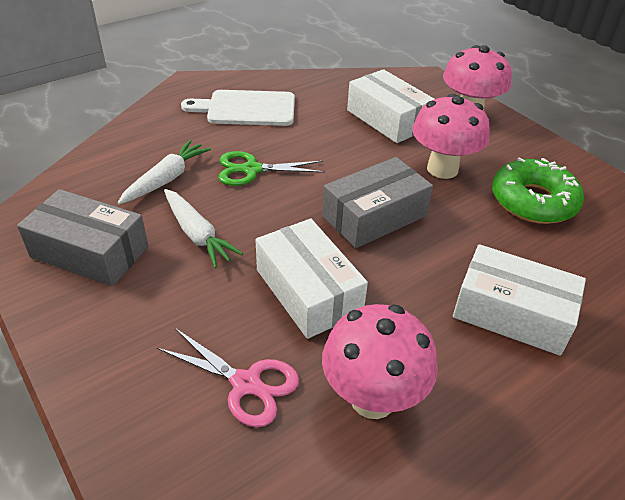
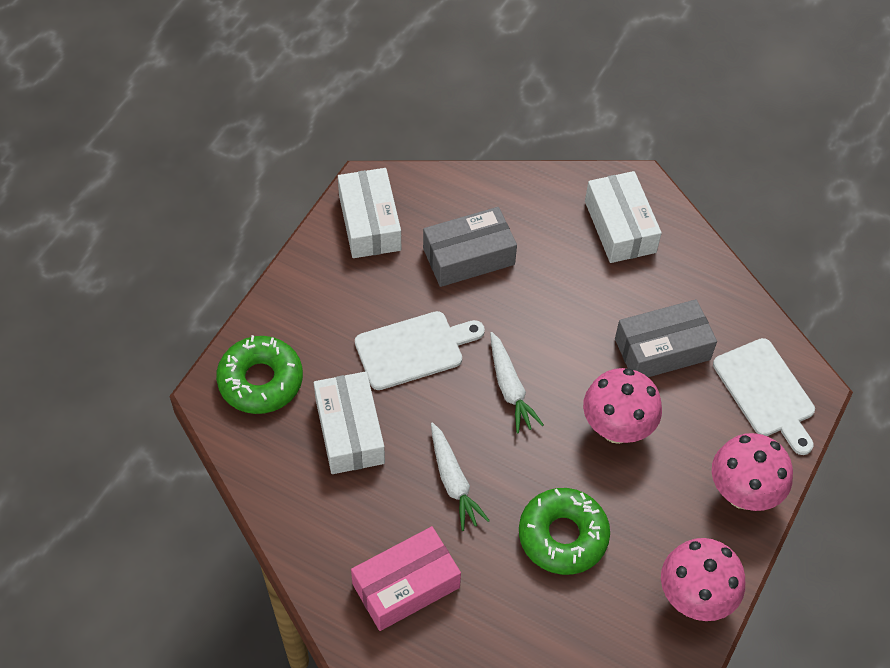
green donut: [492,157,584,224] = 1 -> [216,335,303,414] [519,488,610,575] = 2
green scissors: [218,151,325,186] = 1 -> none = 0
pink box: none = 0 -> [351,526,461,631] = 1
pink scissors: [157,328,299,427] = 1 -> none = 0
white cutting board: [181,90,295,126] = 1 -> [355,311,485,390] [713,338,815,455] = 2

